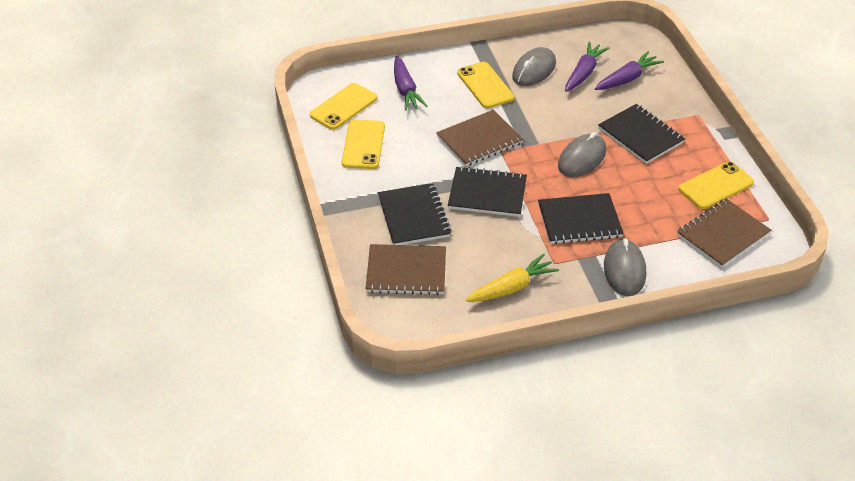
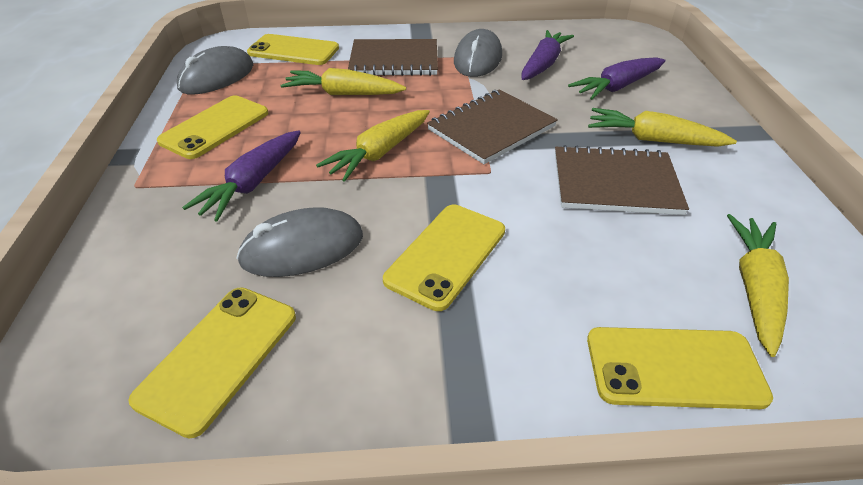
black notebook: [378,183,451,245] [448,166,527,217] [538,193,624,244] [598,104,685,164] = 4 -> none = 0
yellow carrot: [466,254,559,302] = 1 -> [280,68,406,95] [316,110,430,182] [588,108,737,147] [727,214,789,357] = 4
yellow phone: [310,83,377,130] [341,119,385,169] [457,62,514,108] [678,162,754,209] = 4 -> [128,287,296,438] [157,95,268,159] [247,34,339,65] [383,204,505,311] [587,327,773,409] = 5

